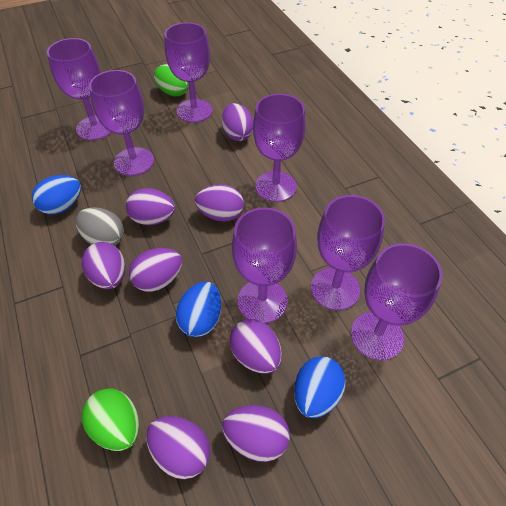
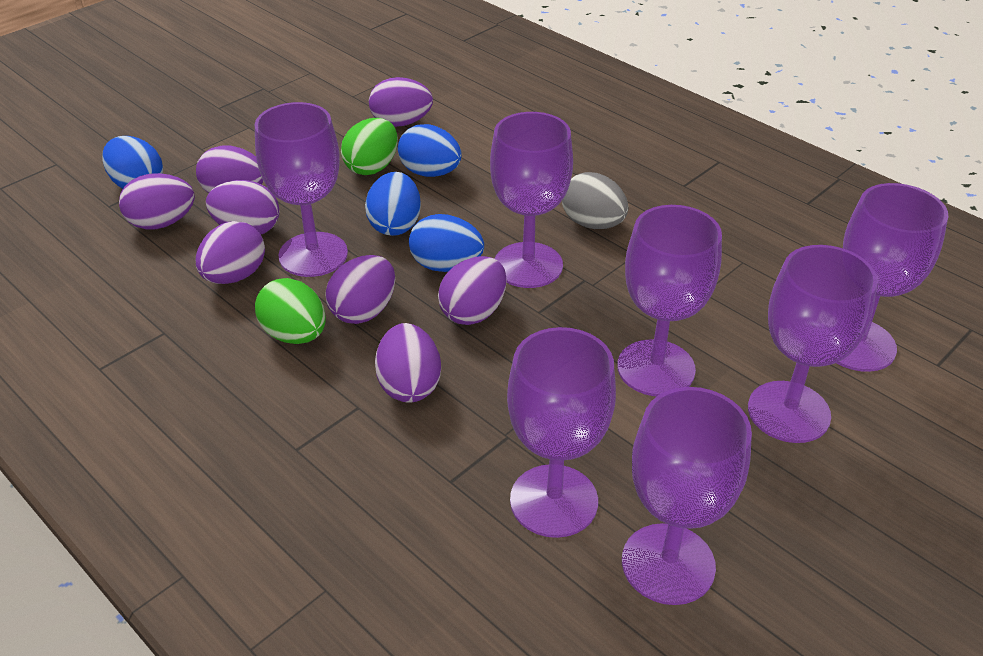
blue egg: [32,175,81,215] [176,282,221,337] [294,356,346,418] = 3 -> [102,136,163,189] [365,172,421,236] [398,124,462,177] [409,214,484,272] = 4

